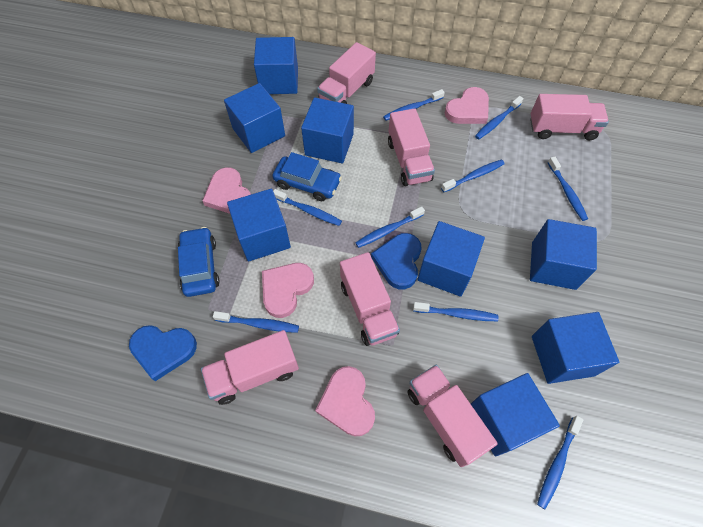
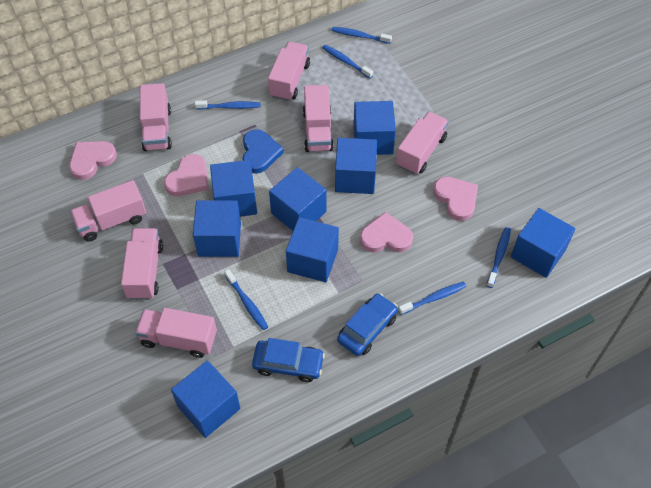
blue heart: [129,325,197,381] [371,233,422,289] = 2 -> [242,129,284,174] = 1
blue toothbrush: [213,311,299,333] [273,189,342,226] [356,206,425,248] [383,89,445,121] [413,302,499,321] [441,159,505,192] [475,96,524,139] [537,416,584,509] [548,157,588,221] = 9 -> [195,100,260,110] [224,269,268,330] [322,45,373,78] [332,27,392,44] [398,282,466,315] [487,227,511,288] = 6
pink truck: [201,330,299,405] [317,42,376,104] [340,252,400,346] [388,108,435,186] [407,365,498,467] [530,94,609,140] = 6 -> [70,180,146,242] [121,228,163,300] [135,308,217,358] [140,83,172,151] [268,42,310,101] [303,85,334,152] [396,111,449,174] = 7

